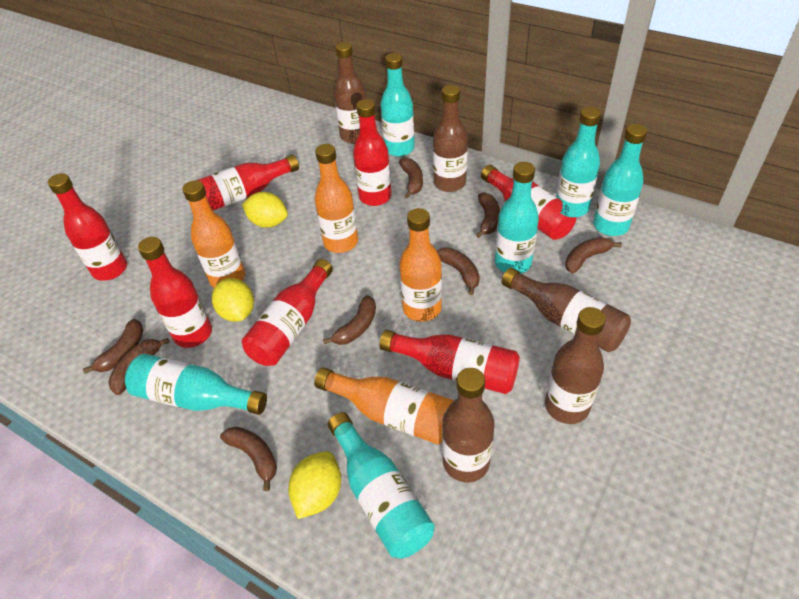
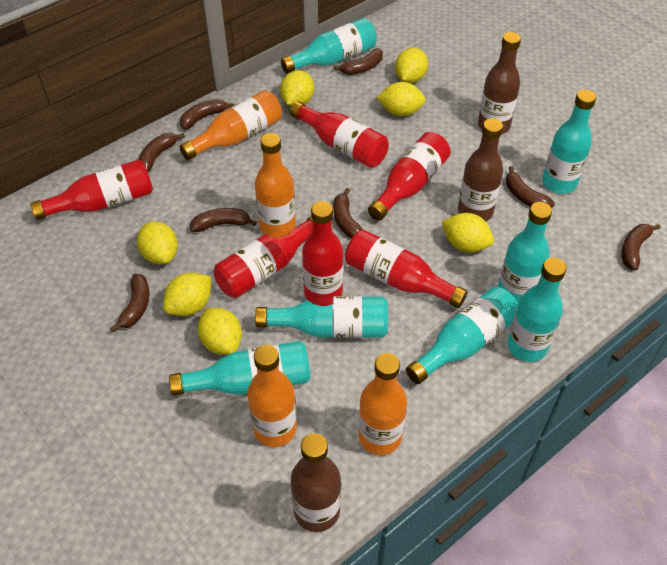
brown bottle: [334,42,366,144] [433,85,468,192] [442,368,495,483] [502,268,631,352] [545,307,606,424] = 5 -> [291,433,341,532] [458,118,503,222] [478,32,521,134] = 3
red bottle: [48,173,127,281] [138,237,212,348] [197,155,299,211] [242,259,333,366] [353,99,392,206] [379,330,520,394] [481,165,576,240] = 7 -> [30,159,153,220] [214,217,313,298] [290,101,389,168] [302,201,344,300] [345,230,468,308] [368,132,451,221] = 6
turquoise bottle: [125,354,267,415] [328,412,435,559] [380,53,415,157] [495,162,539,274] [556,107,601,217] [593,124,647,236] = 6 -> [169,341,311,396] [255,296,388,338] [281,18,377,74] [406,287,518,384] [498,202,552,304] [507,258,567,362] [542,90,596,194] = 7
yellow lemon: [212,278,254,322] [242,192,288,228] [288,451,341,519] = 3 -> [137,221,178,264] [163,273,211,316] [197,308,242,355] [280,70,314,106] [377,82,426,116] [395,48,428,83] [442,213,494,253] = 7

